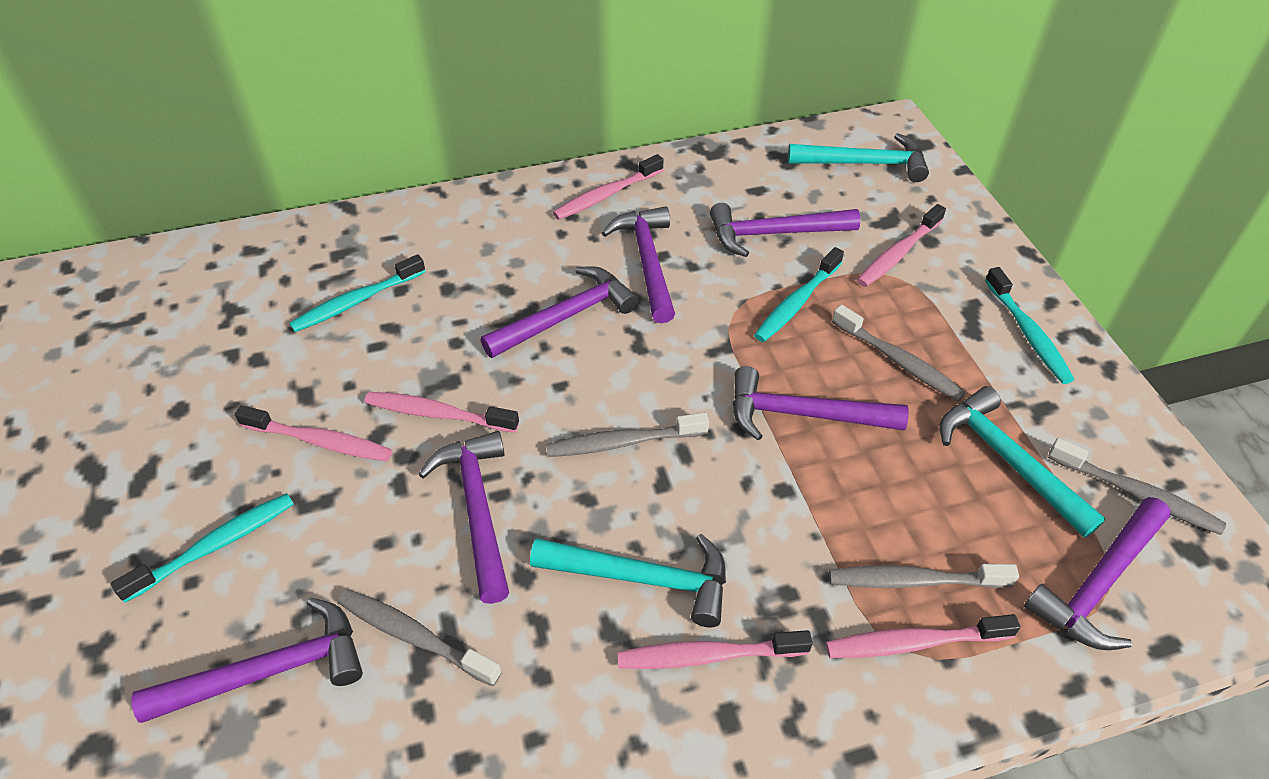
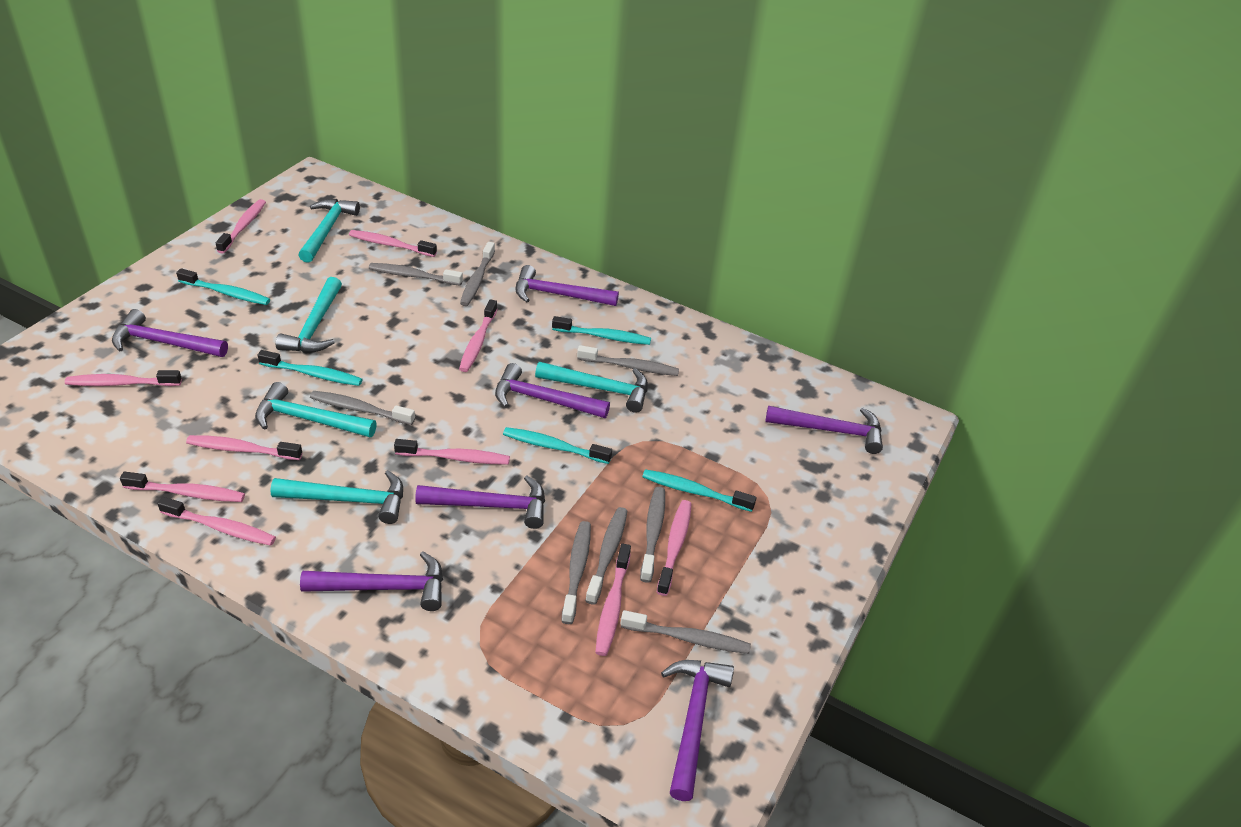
grey toothbrush: [337,589,502,686] [546,412,709,457] [829,564,1019,588] [832,305,966,401] [1048,438,1226,535] = 5 -> [310,391,415,425] [369,263,463,286] [460,242,495,306] [561,521,591,624] [577,345,679,376] [585,507,627,605] [620,610,751,654] [640,487,665,583] = 8
pink toothbrush: [235,405,392,461] [364,392,519,433] [553,154,663,220] [617,630,812,669] [826,614,1020,658] [857,204,946,287] = 6 -> [65,370,182,386] [120,472,245,502] [157,497,276,546] [186,435,302,460] [216,199,266,254] [349,230,437,257] [394,439,510,465] [459,299,497,372] [595,544,631,656] [657,500,692,596] = 10
turquoise hammer: [530,534,726,627] [788,133,929,182] [940,386,1105,537] = 3 -> [255,382,377,437] [270,470,403,524] [276,277,342,353] [298,199,360,263] [535,362,648,413] = 5
turquoise toothbrush: [111,493,294,602] [289,254,426,332] [754,247,844,342] [985,267,1074,384] = 4 -> [176,268,270,305] [258,350,362,386] [503,427,612,464] [552,316,651,345] [642,469,756,512] = 5

